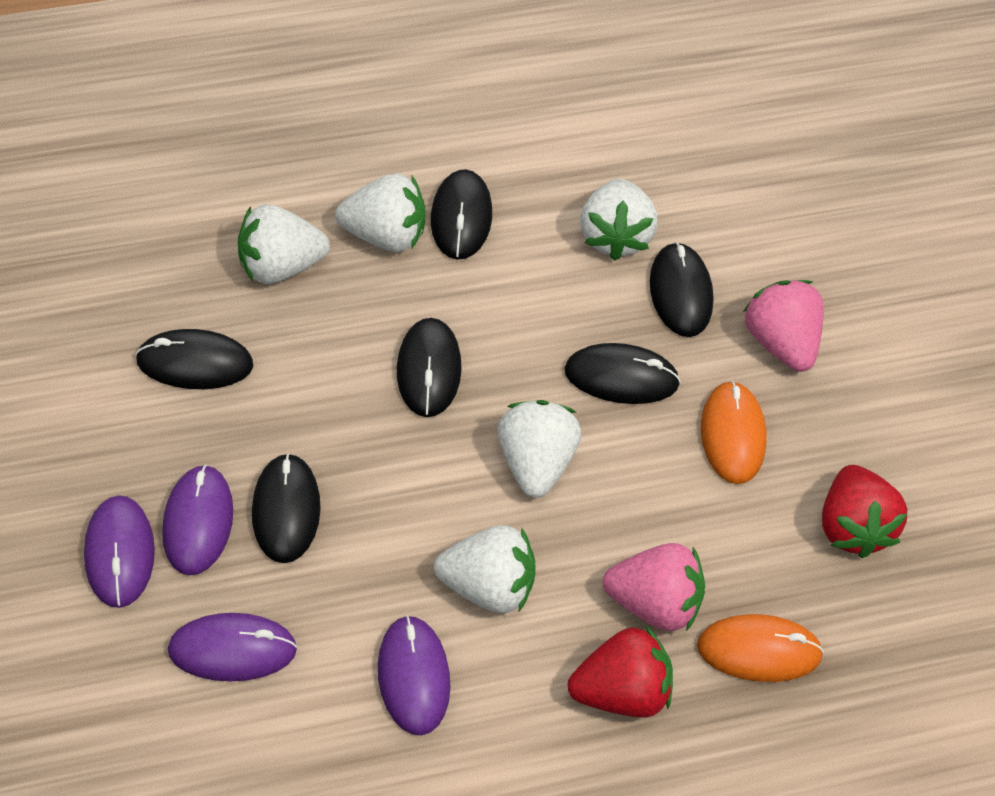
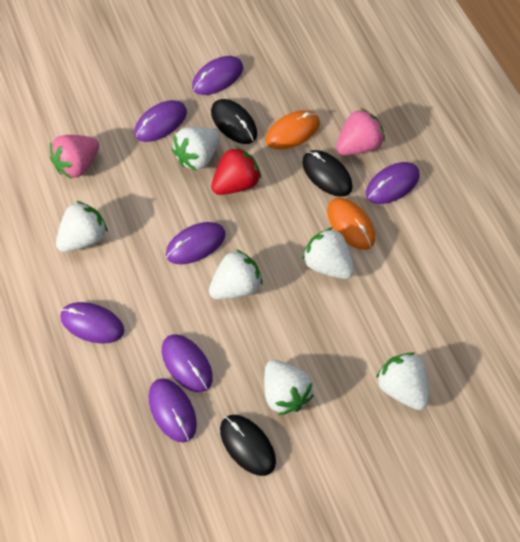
black mouse: [135,329,253,389] [252,453,321,563] [397,318,462,417] [431,169,492,260] [564,343,681,404] [650,242,713,337] = 6 -> [211,99,257,144] [220,415,276,476] [302,150,353,197] = 3
purple mouse: [84,495,155,608] [162,464,233,575] [168,613,297,681] [378,615,451,735] = 4 -> [60,302,124,344] [134,100,187,142] [149,378,197,443] [162,334,213,392] [166,222,226,264] [192,56,243,95] [366,162,420,204] = 7
red strawberry: [568,625,673,717] [822,465,907,558] = 2 -> [211,146,261,195] = 1
white strawberry: [238,204,330,284] [335,174,425,252] [434,525,536,613] [497,400,581,498] [580,179,658,261] = 5 -> [56,201,108,252] [172,127,220,171] [209,249,263,300] [264,360,314,415] [302,227,354,279] [376,352,429,410] = 6

